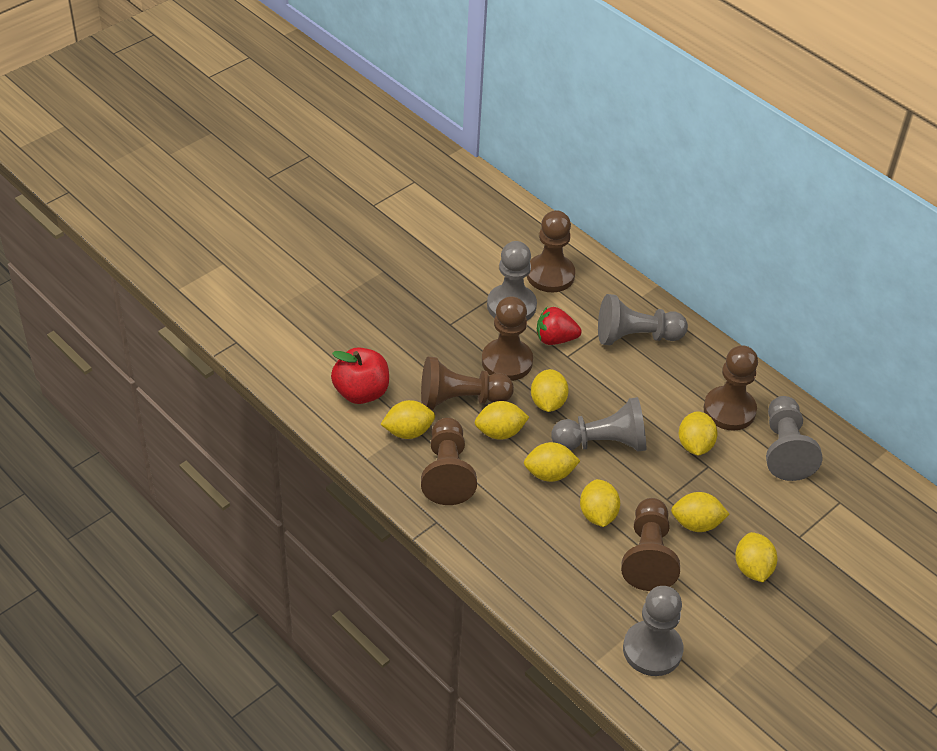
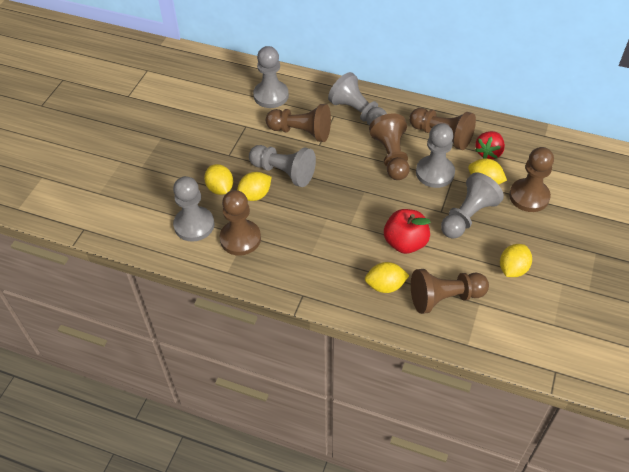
grey pawn: [487,241,537,321] [551,397,646,452] [598,294,688,345] [623,586,684,676] [766,396,823,481] = 5 -> [173,176,214,242] [249,145,316,187] [253,46,289,108] [328,72,387,126] [416,123,455,188] [441,172,504,239] = 6
yellow lemon: [380,400,435,439] [475,401,529,440] [524,442,580,482] [531,369,569,412] [580,479,620,527] [671,492,729,532] [679,411,718,456] [735,532,777,582] = 8 -> [204,164,233,195] [237,172,272,201] [365,262,410,293] [468,159,507,185] [500,244,532,277] = 5

